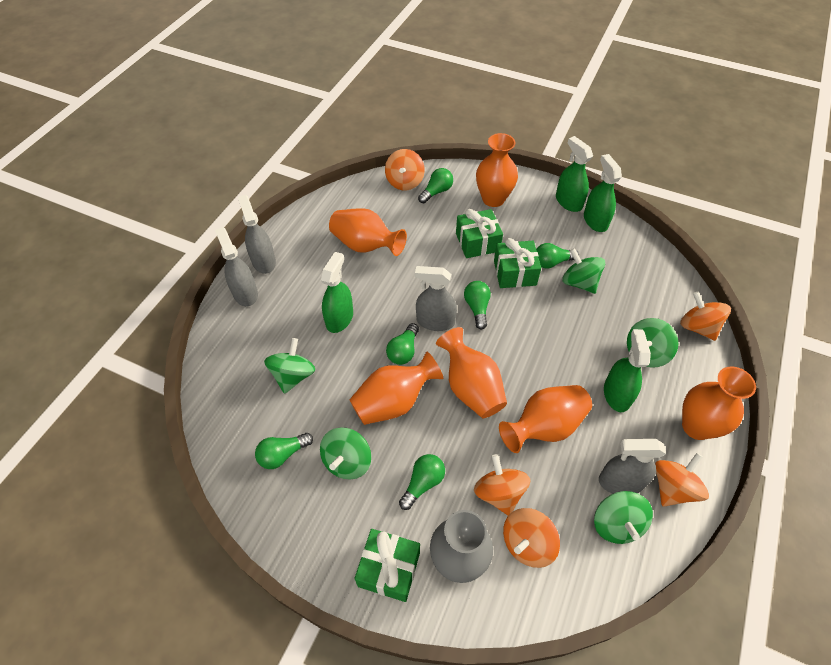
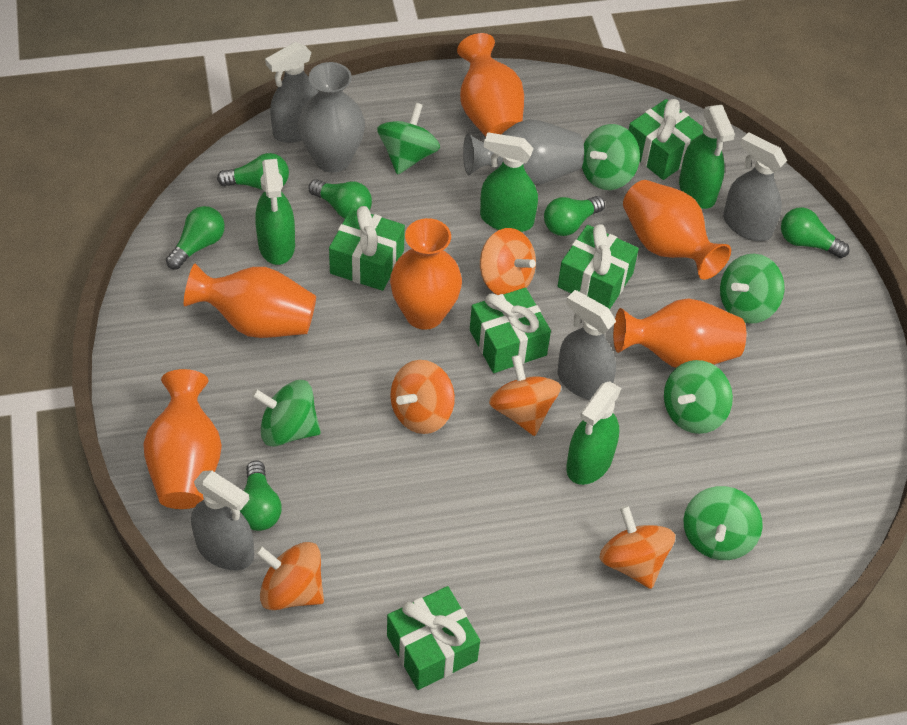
green gift: [355,529,420,602] [456,209,503,258] [494,238,541,288] = 3 -> [329,206,405,291] [387,586,480,690] [470,288,551,373] [558,224,639,310] [629,99,703,180] = 5
green spinning top: [264,338,315,394] [320,428,371,479] [562,248,605,294] [594,491,653,544] [627,318,679,368] = 5 -> [251,380,321,446] [377,103,440,175] [582,124,640,190] [664,360,733,434] [683,486,763,560] [720,254,785,324] = 6
grey vase: [430,510,493,583] = 1 -> [298,62,365,173] [463,119,584,185] = 2

